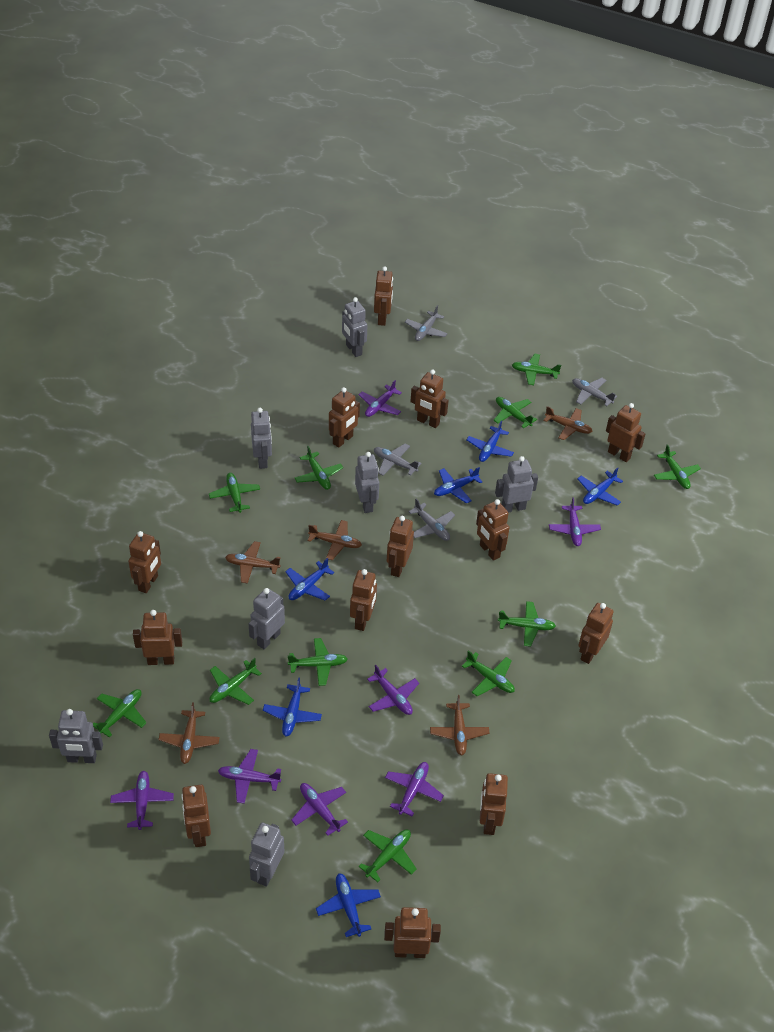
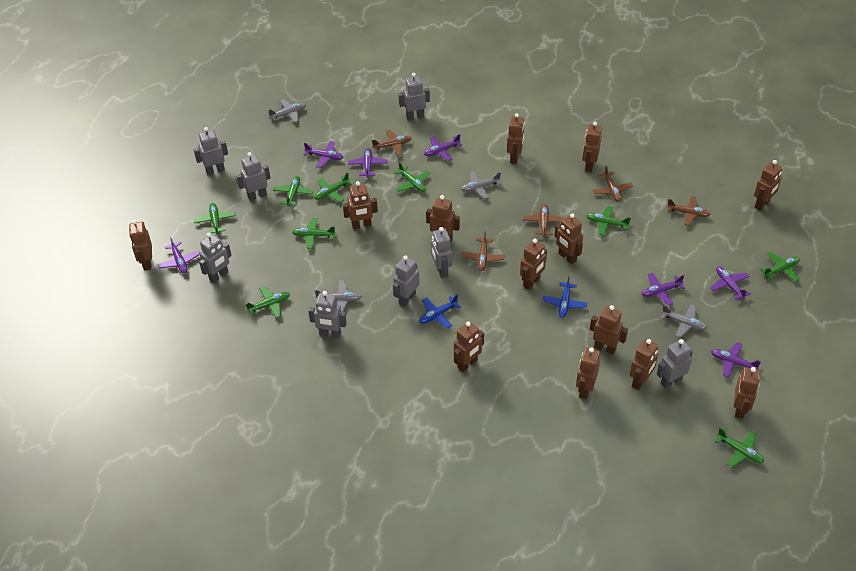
blue plane: [263,677,322,737] [285,558,334,601] [316,873,381,937] [434,467,483,503] [467,421,514,462] [577,467,623,506] = 6 -> [419,295,461,328] [542,276,587,318] = 2
green plane: [93,689,147,738] [209,473,260,513] [210,658,262,705] [288,638,348,686] [295,446,343,490] [358,829,417,882] [462,650,515,696] [494,397,537,428] [498,601,556,647] [512,354,561,385] [654,444,701,489] = 11 -> [194,203,236,234] [245,286,290,318] [273,176,313,207] [292,218,336,249] [314,173,352,202] [394,162,430,192] [587,206,631,236] [714,428,764,468] [760,252,800,282] = 9
grey robot: [49,709,103,763] [249,588,285,649] [249,823,284,887] [251,408,272,469] [342,297,367,357] [355,452,379,513] [495,456,538,512] = 7 -> [194,127,228,175] [199,233,232,283] [236,152,270,201] [308,291,347,338] [393,255,419,307] [399,73,430,120] [431,227,452,278] [657,339,693,389] = 8

